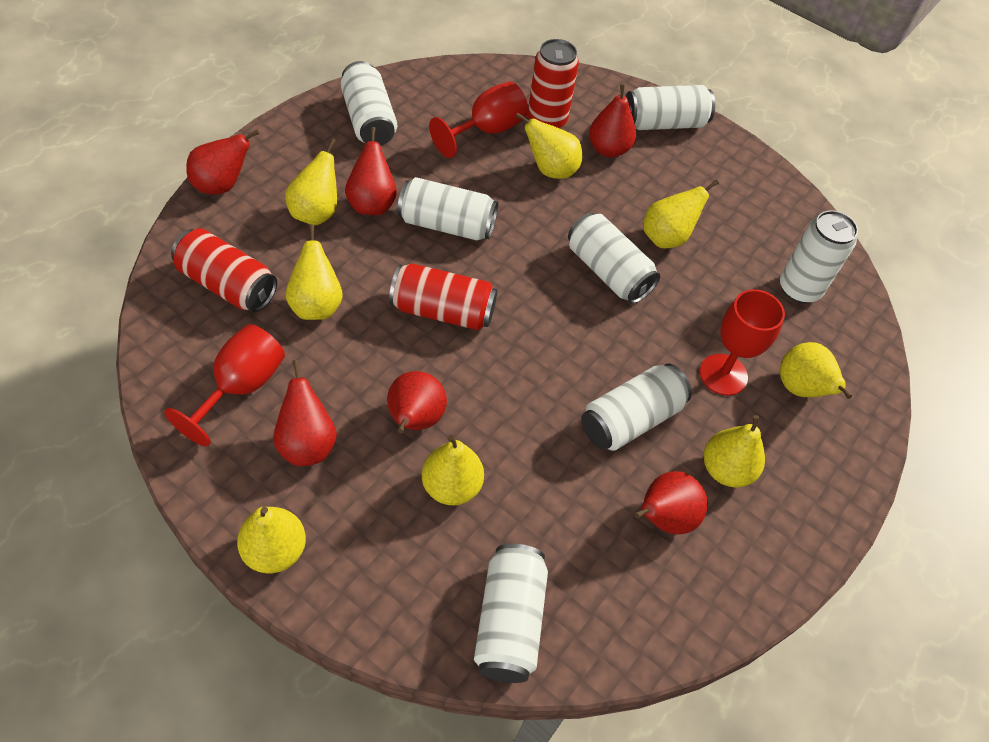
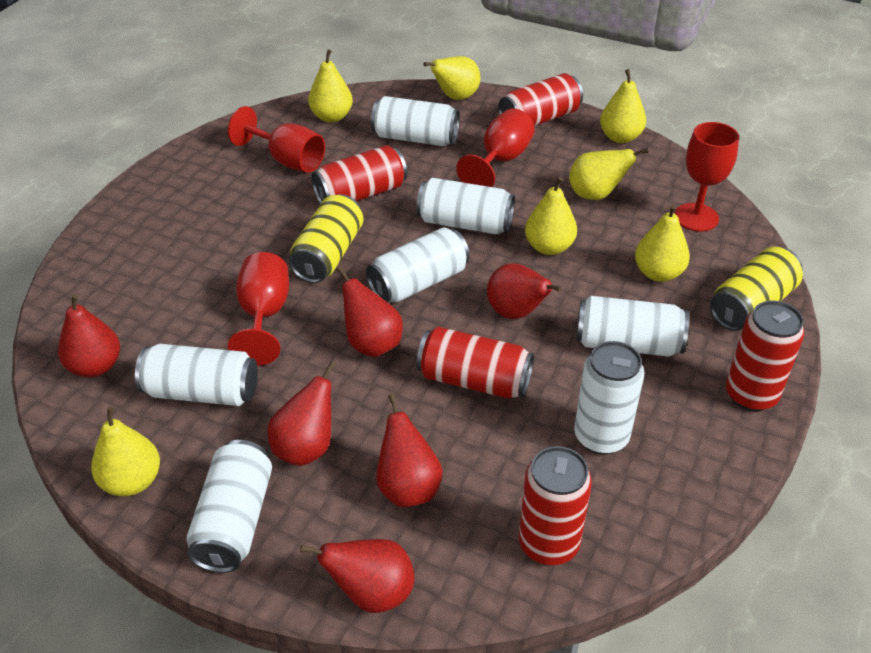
red can: [171,228,277,312] [389,263,497,330] [528,39,579,128] = 3 -> [311,145,407,204] [416,327,534,399] [498,73,583,126] [519,446,592,565] [726,301,804,411] = 5
red goblet: [164,324,285,447] [429,82,528,158] [700,289,785,396] = 3 -> [228,106,325,173] [228,252,289,366] [456,108,535,187] [675,122,739,232] = 4
yellow can: none = 0 -> [289,194,363,283] [710,247,803,331] = 2
yellow pear: [237,507,306,573] [285,138,337,225] [286,224,343,320] [422,435,484,505] [516,113,582,179] [643,180,719,248] [704,415,765,488] [780,342,852,399] = 8 -> [91,407,160,496] [308,49,353,123] [423,56,480,100] [525,177,577,255] [569,148,648,200] [600,69,646,143] [635,204,690,282] = 7

